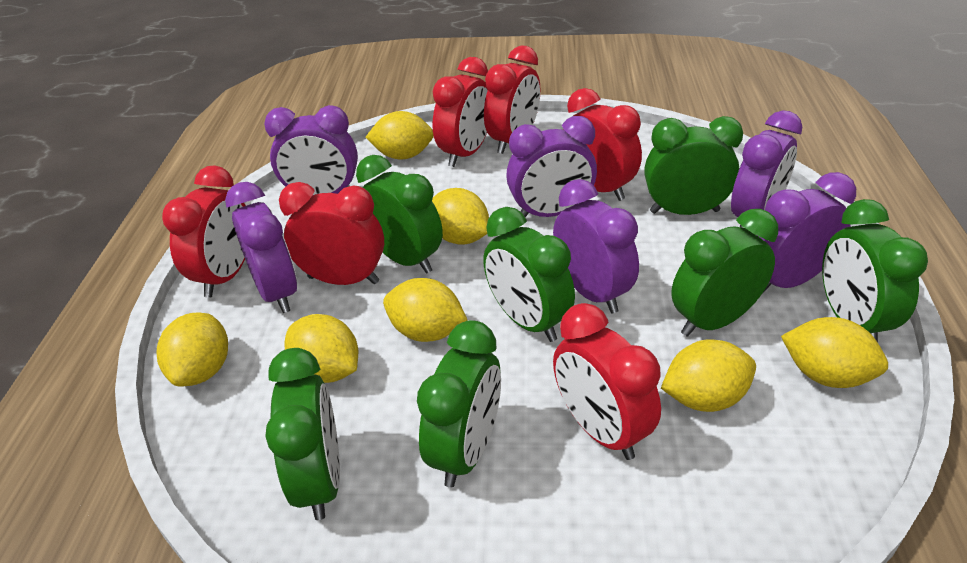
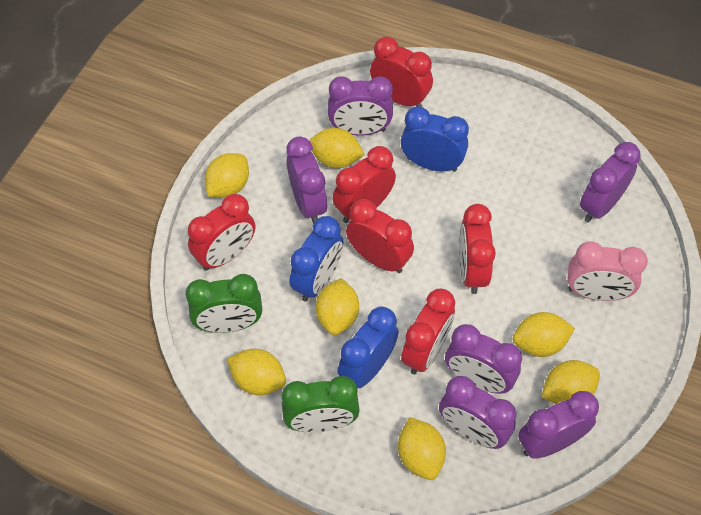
blue clock: none = 0 -> [290,216,343,301] [337,307,399,388] [401,106,469,172] = 3
green clock: [265,348,340,520] [356,155,443,273] [417,320,501,488] [483,207,575,342] [645,116,743,215] [671,209,778,337] [822,199,928,342] = 7 -> [185,274,262,333] [282,376,360,433] = 2
pink clock: none = 0 -> [567,241,648,301] = 1

